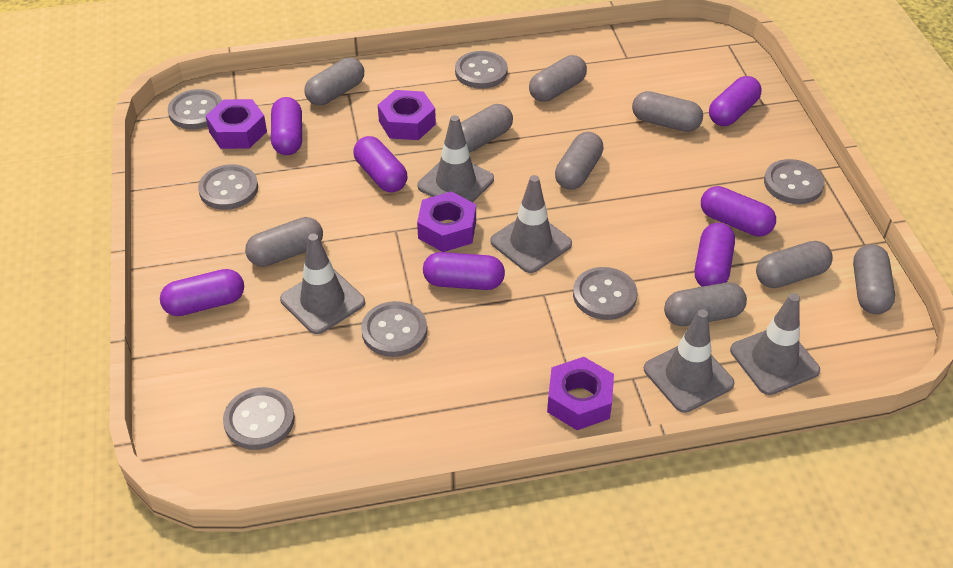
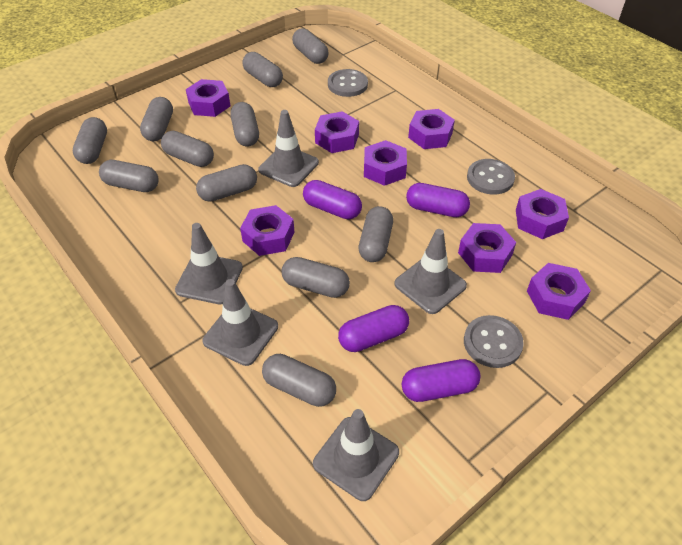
grey button: [168,89,222,129] [198,164,258,210] [223,387,295,450] [361,301,427,357] [455,51,508,89] [573,267,637,320] [764,159,824,204] = 7 -> [328,69,368,97] [464,315,524,368] [467,159,515,195] = 3
grey capsule: [245,217,323,267] [304,58,364,106] [461,104,513,153] [529,55,587,102] [555,132,604,190] [632,91,703,132] [664,283,747,326] [756,241,833,288] [853,244,895,314] = 9 -> [73,117,107,164] [99,160,159,192] [140,97,173,141] [161,131,214,167] [196,164,257,202] [231,102,259,146] [242,52,283,87] [262,354,336,407] [282,257,350,298] [292,28,328,64] [359,206,393,262] = 11
purple capsule: [160,269,244,316] [271,97,302,155] [353,136,408,192] [423,252,505,290] [695,223,735,287] [701,186,776,237] [709,76,762,126] = 7 -> [303,180,362,219] [338,305,409,352] [402,359,480,402] [406,183,470,217] = 4
purple nut: [206,99,267,149] [378,90,436,140] [417,191,476,252] [547,357,614,430] = 4 -> [186,79,230,117] [240,205,294,256] [315,111,359,153] [364,140,407,186] [408,109,455,149] [458,223,516,273] [516,189,569,239] [527,263,591,320] = 8

